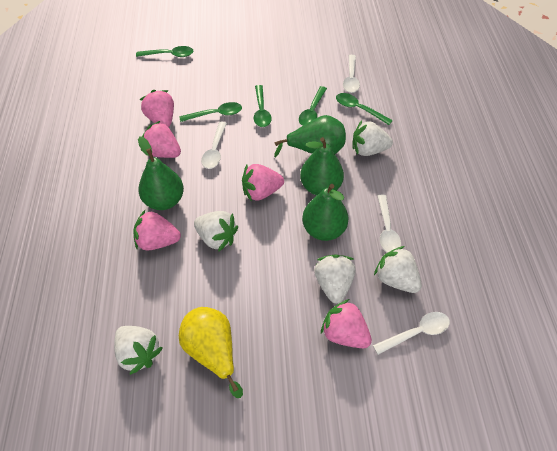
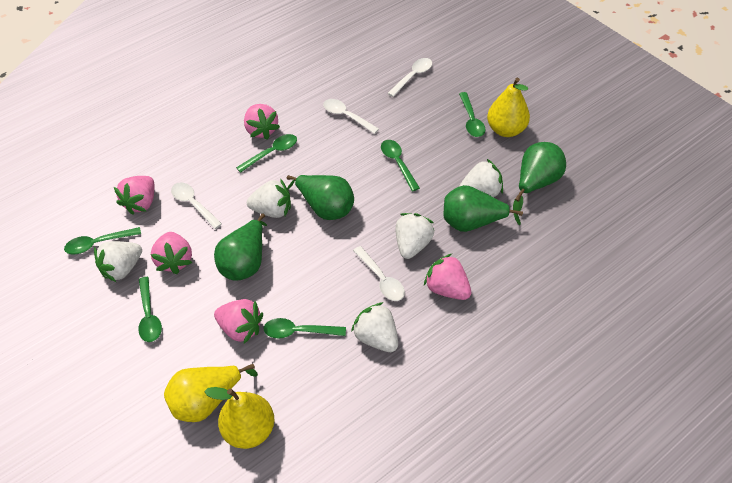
green spoon: [136,46,193,57] [179,102,242,122] [254,85,271,127] [299,86,327,126] [336,93,393,125] = 5 -> [64,227,141,254] [139,277,162,342] [236,134,297,173] [264,318,346,338] [381,140,420,191] [459,92,486,137] = 6
yellow pear: [179,307,243,398] = 1 -> [164,364,258,422] [204,387,274,449] [487,78,530,137] = 3

